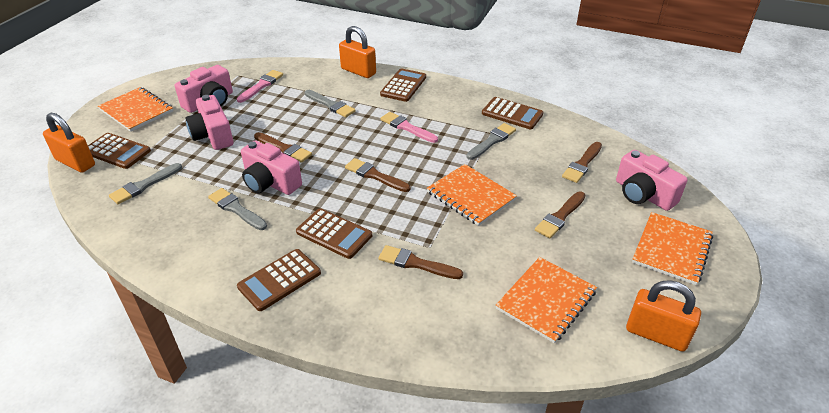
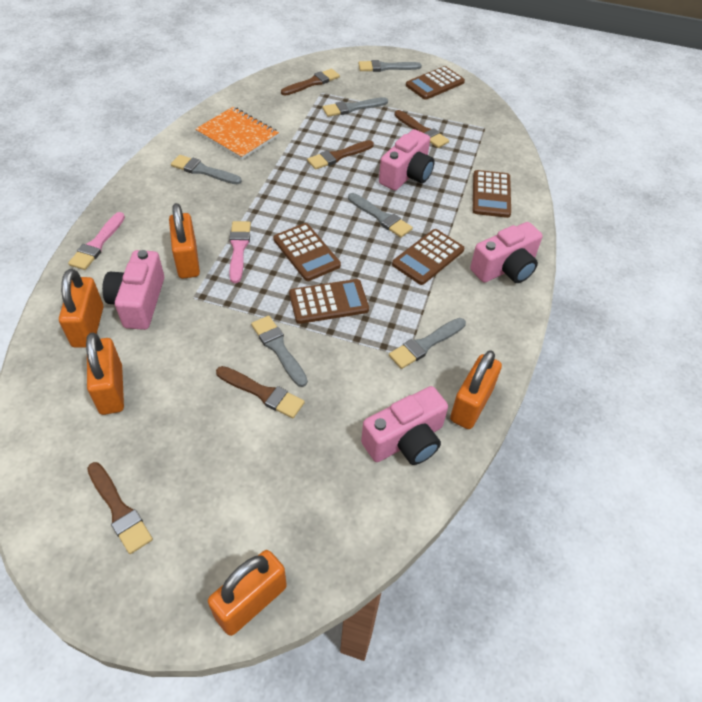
grey brush: [109,163,182,204] [208,188,267,230] [305,90,356,117] [466,123,516,160] = 4 -> [171,155,242,184] [251,316,308,387] [323,97,388,117] [348,193,413,238] [359,60,422,72] [389,318,466,369] = 6
orange notebook: [98,87,173,132] [427,164,517,226] [496,257,597,343] [632,212,713,285] = 4 -> [195,107,279,160] = 1
orange padlock: [43,113,95,173] [339,26,376,78] [626,280,701,352] = 3 -> [59,269,103,348] [86,333,124,415] [169,203,200,279] [208,550,287,636] [450,350,502,429] = 5

